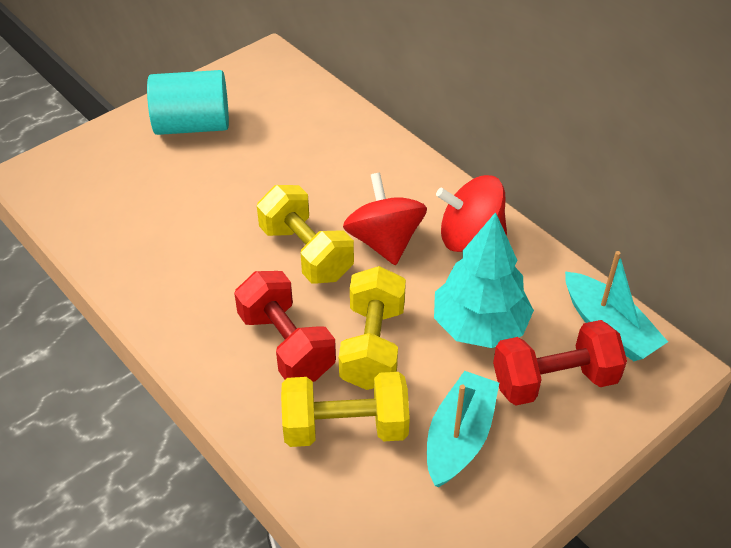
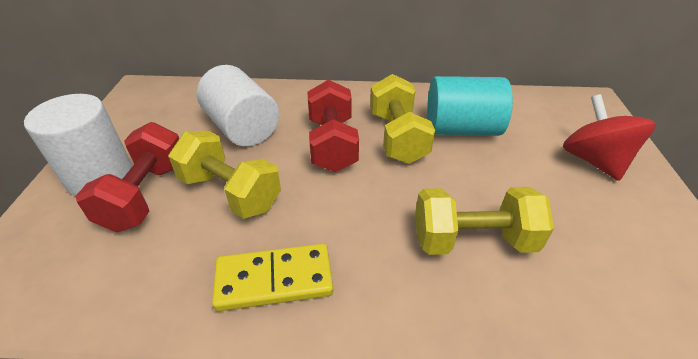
red spinning top: [343,173,427,265] [436,175,507,252] = 2 -> [563,94,656,181] = 1
turquoise boat: [427,371,499,487] [565,251,668,361] = 2 -> none = 0
turquoise tree: [434,212,534,348] = 1 -> none = 0
white cylinder: none = 0 -> [24,94,132,195] [197,65,279,147] = 2
yellow domino: none = 0 -> [212,244,333,311] = 1

